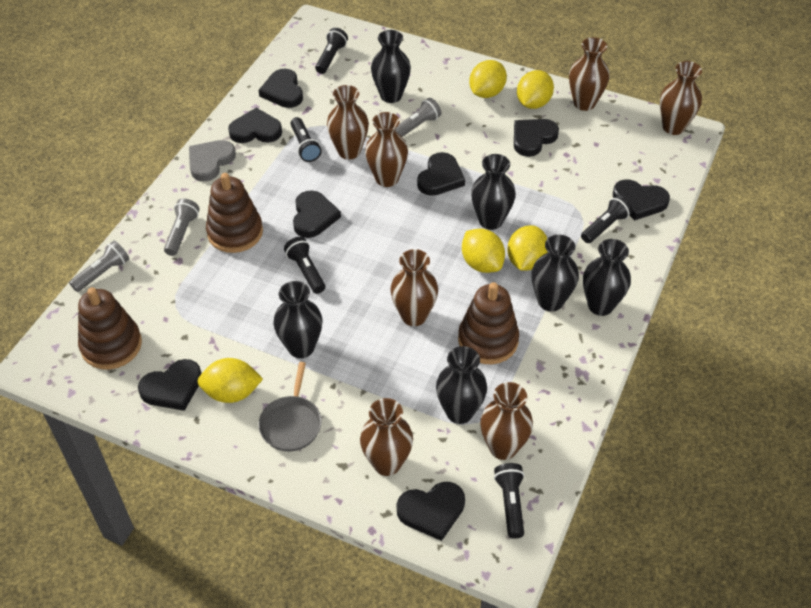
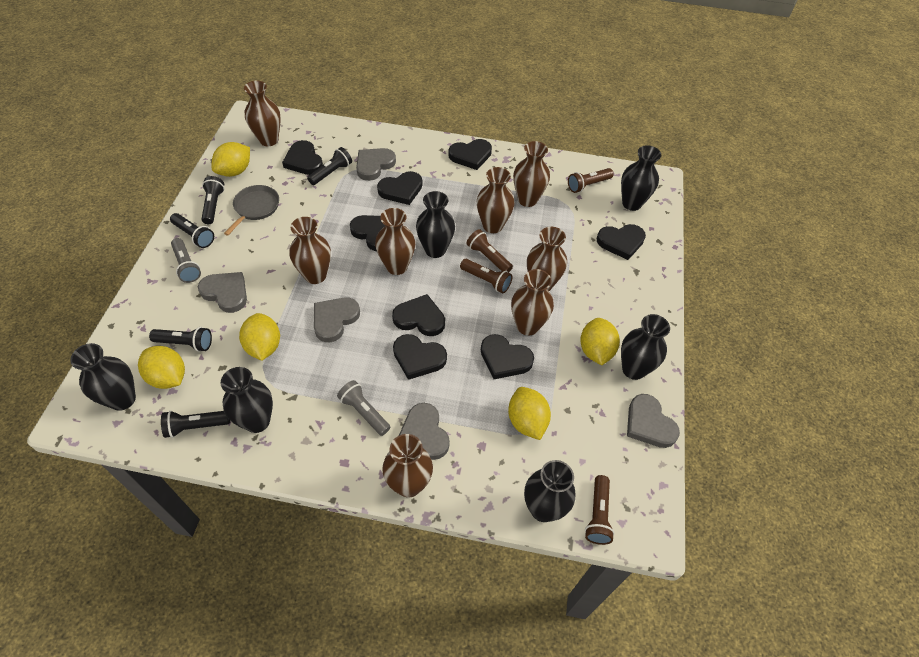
brown flashlight: none = 0 -> [460,259,512,294] [466,229,513,273] [568,168,614,193] [585,475,614,545] = 4
brown stacking toy: [78,287,142,369] [206,173,263,253] [458,282,519,364] = 3 -> none = 0
brown vase: [327,85,369,159] [360,398,413,476] [365,112,408,187] [390,249,438,326] [480,382,533,460] [569,37,609,111] [660,61,702,135] = 7 -> [244,80,281,146] [289,217,331,284] [375,208,415,275] [382,434,433,498] [477,167,514,233] [511,269,554,336] [513,141,550,207] [527,227,567,291] = 8
grey flashlight: [69,241,129,292] [164,198,200,256] [395,98,441,137] = 3 -> [171,238,201,283] [337,380,391,436] = 2
grey heart: [189,140,236,181] = 1 -> [198,272,247,313] [314,297,360,342] [356,148,396,181] [399,403,450,460] [627,394,680,448] = 5

